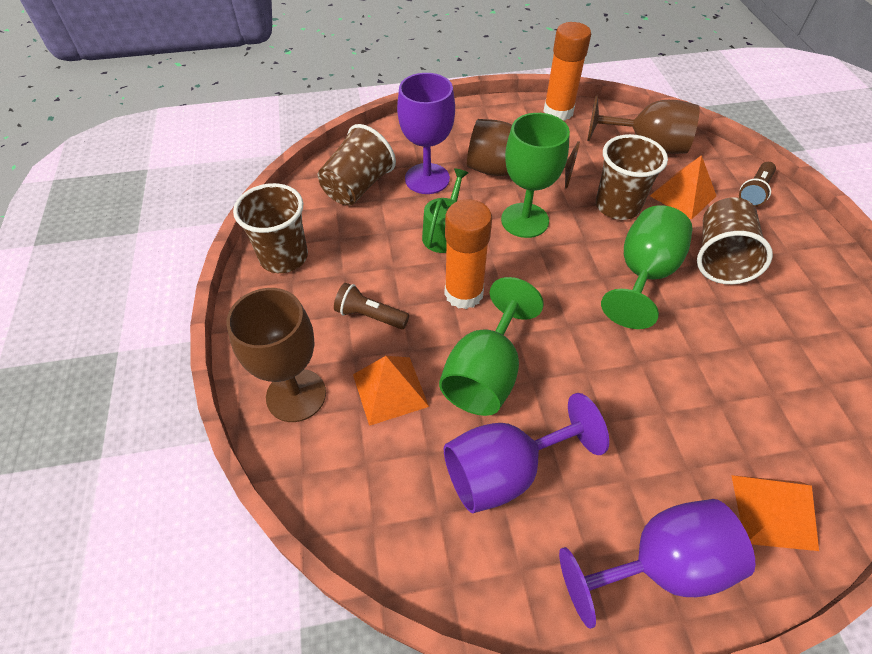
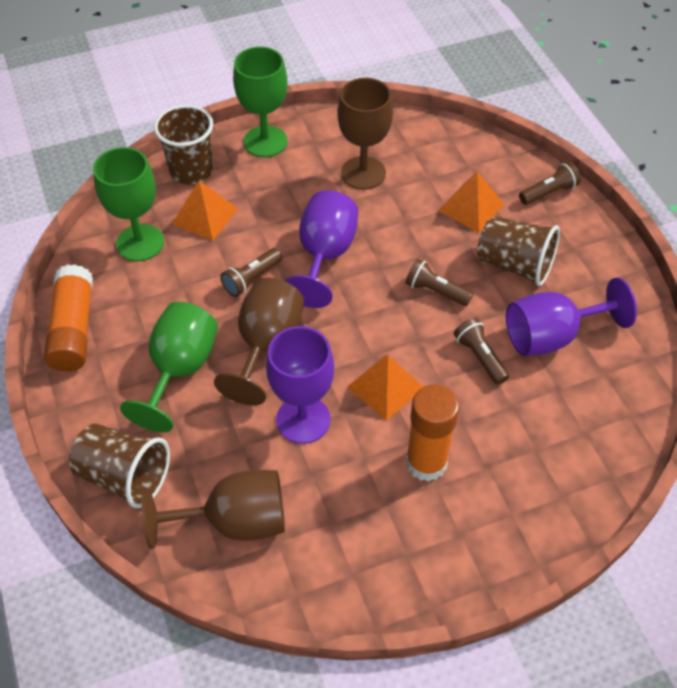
brown cup: [233,183,308,273] [318,124,396,205] [596,134,668,220] [697,197,773,284] = 4 -> [69,424,170,508] [154,105,213,184] [477,216,560,286] = 3
brown flashlight: [334,283,409,329] [739,162,776,207] = 2 -> [221,248,282,297] [405,259,473,306] [454,317,509,385] [519,162,581,205] = 4
green watering can: [422,168,468,253] = 1 -> none = 0

